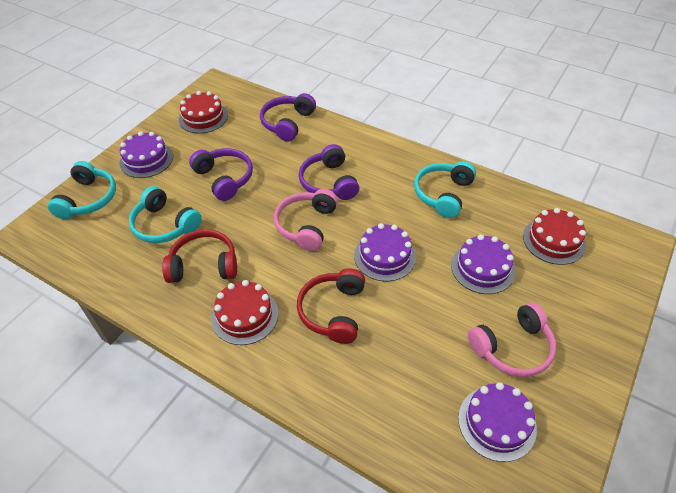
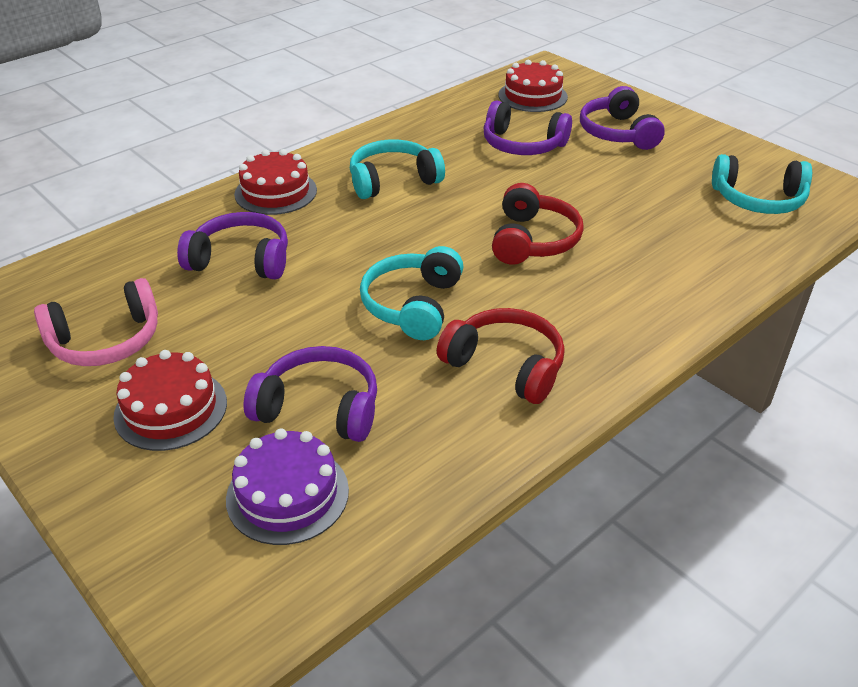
pink headphones: [274,189,338,251] [468,302,556,377] = 2 -> [34,278,158,366] = 1
purple cake: [120,131,173,178] [354,223,416,281] [451,234,515,294] [458,382,537,462] = 4 -> [226,429,349,545] = 1
purple headphones: [189,148,253,201] [260,93,316,142] [299,144,359,200] = 3 -> [177,212,288,279] [243,346,377,442] [484,101,572,155] [580,86,665,150] = 4

